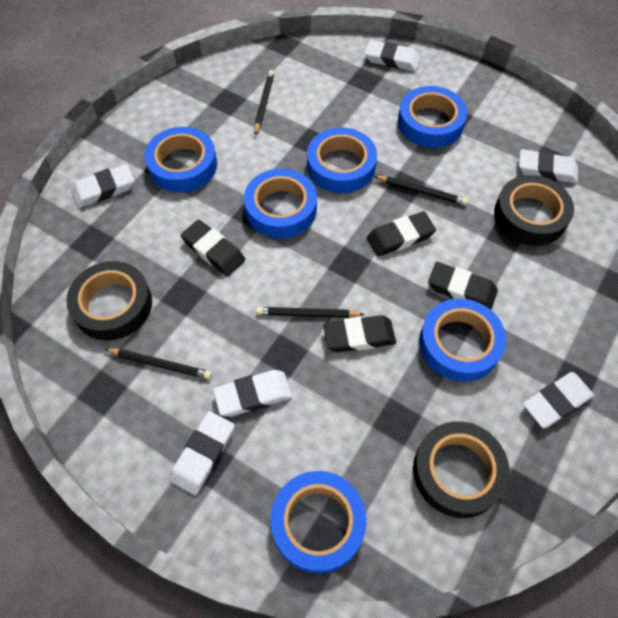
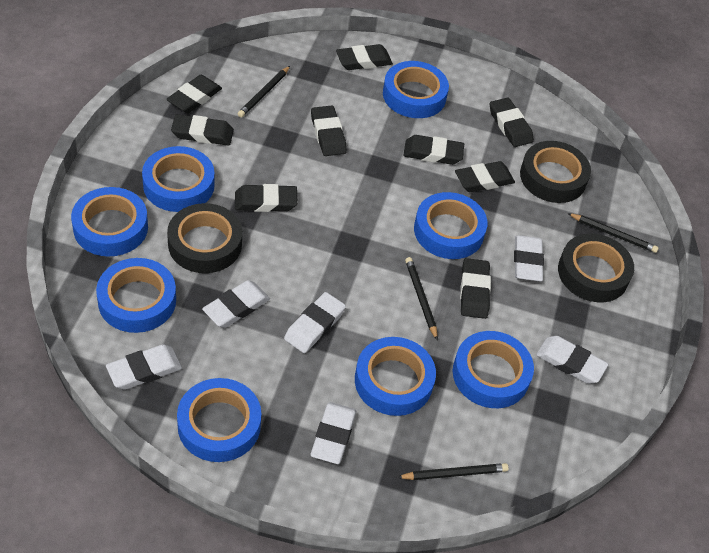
black eraser: [181,220,245,276] [323,315,396,352] [367,211,436,257] [428,262,498,310] = 4 -> [166,75,222,113] [171,114,234,146] [235,184,298,212] [311,106,347,156] [336,44,393,70] [404,135,464,165] [455,161,515,192] [460,258,491,319] [490,98,534,147] = 9
blue tape: [144,127,217,192] [244,168,317,238] [270,471,366,574] [307,127,377,193] [398,86,467,148] [419,298,506,382] = 6 -> [71,187,148,257] [96,258,176,333] [142,146,215,212] [177,378,261,462] [355,337,436,416] [383,61,449,118] [414,192,487,259] [453,331,534,408] = 8

